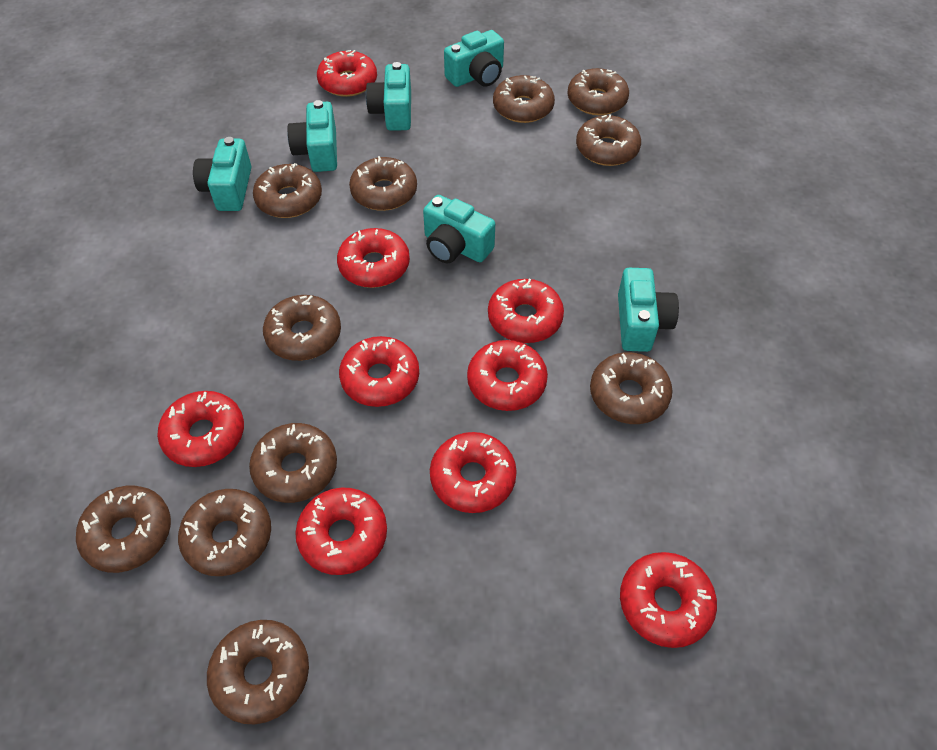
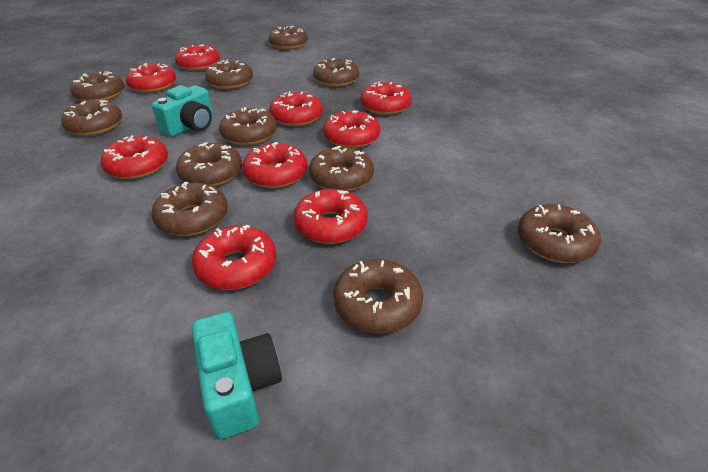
turquoise camera: [193,137,252,211] [287,100,337,172] [366,62,411,131] [423,195,495,263] [444,30,504,87] [618,268,679,352] = 6 -> [152,85,213,137] [192,312,282,439] = 2

